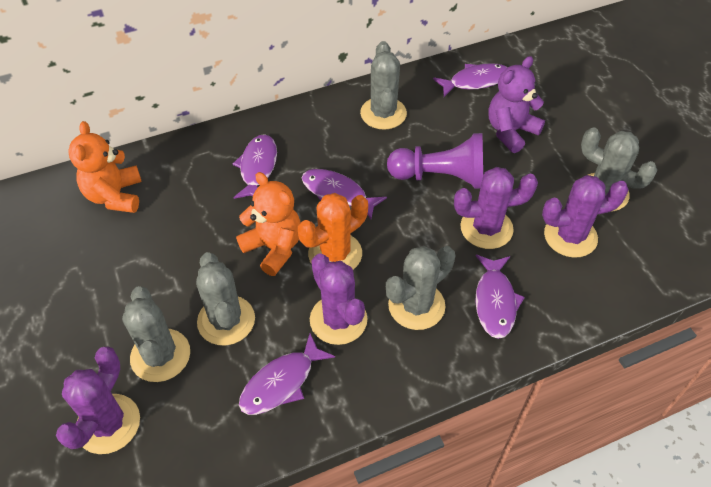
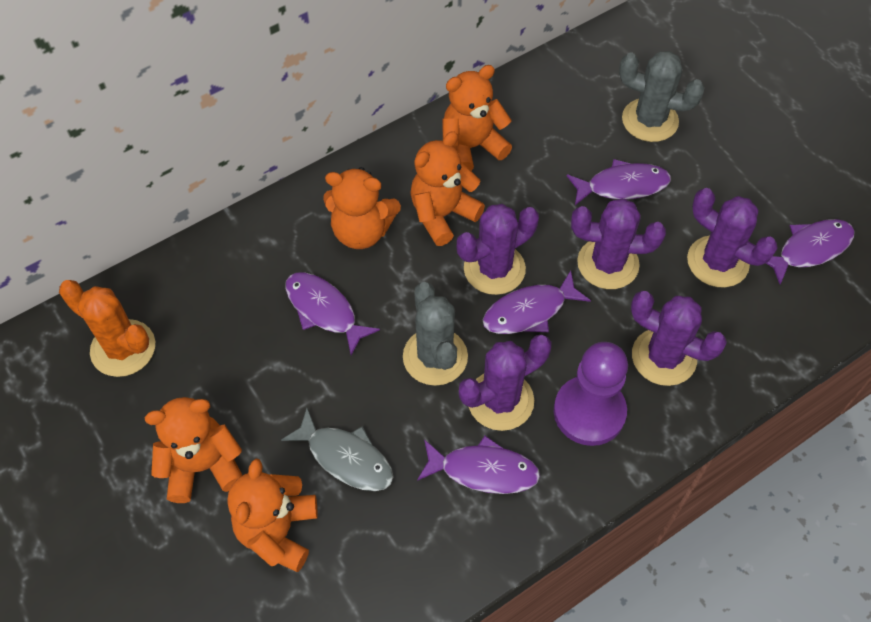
grey cactus: [122,286,190,382] [196,252,255,345] [360,41,407,130] [386,246,455,330] [581,127,657,212] = 5 -> [403,282,468,386] [619,51,705,142] = 2
grey fish: none = 0 -> [281,408,393,491] = 1
orange teddy bear: [69,121,142,213] [236,172,301,276] = 2 -> [144,397,243,503] [227,459,318,572] [323,167,401,249] [410,131,485,246] [442,65,512,171] = 5
purple cactus: [56,346,140,454] [310,254,367,345] [454,167,538,249] [542,175,629,257] = 4 -> [457,204,539,295] [459,335,551,431] [571,198,666,289] [631,291,727,386] [687,188,777,287] = 5
purple teddy bear: [488,56,545,153] = 1 -> none = 0

